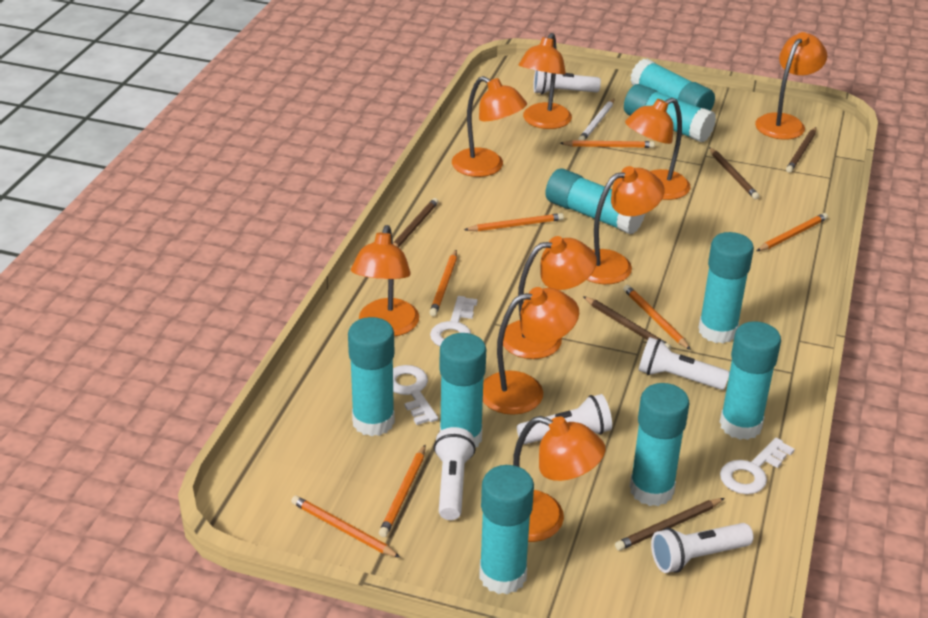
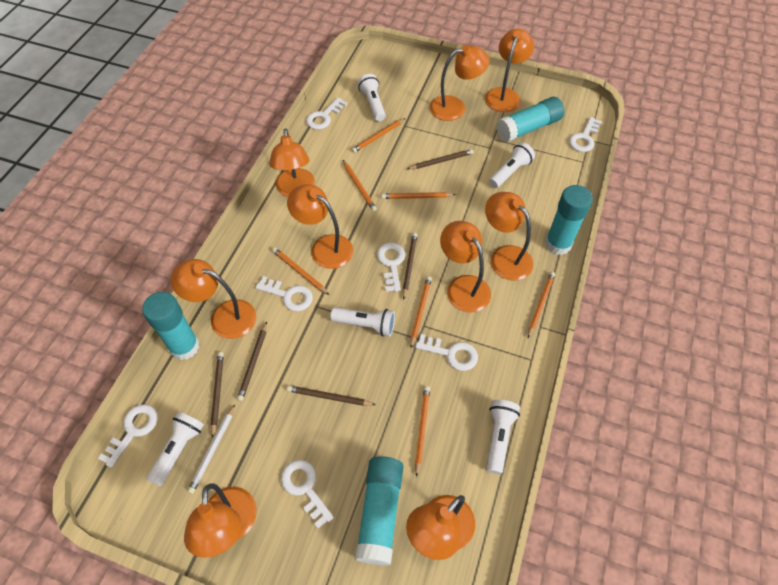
turquoise glue stick: [348,317,395,436] [439,333,486,448] [479,465,534,595] [545,168,646,234] [624,84,716,142] [630,59,715,111] [630,383,689,506] [698,232,754,343] [720,321,781,440] = 9 -> [142,292,200,360] [355,456,403,566] [496,97,564,142] [545,185,593,255] = 4
white key: [393,365,438,425] [430,296,478,346] [720,438,795,494] = 3 -> [98,404,158,468] [255,276,313,311] [281,460,334,528] [306,97,347,129] [377,243,406,292] [415,334,478,371] [569,117,602,152] = 7

